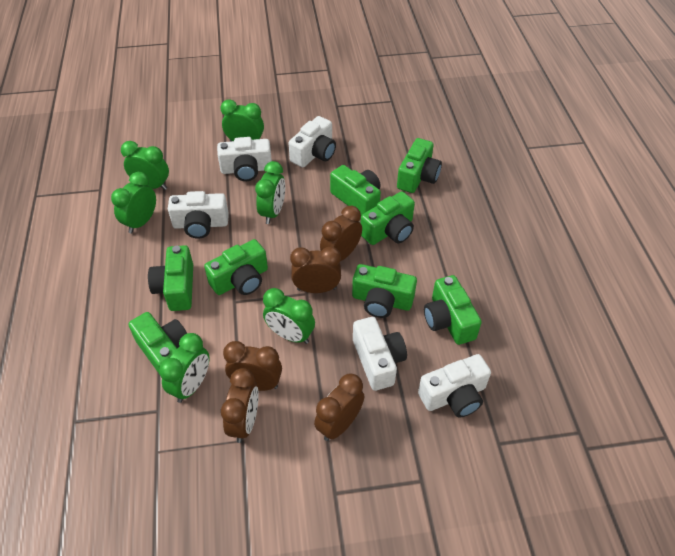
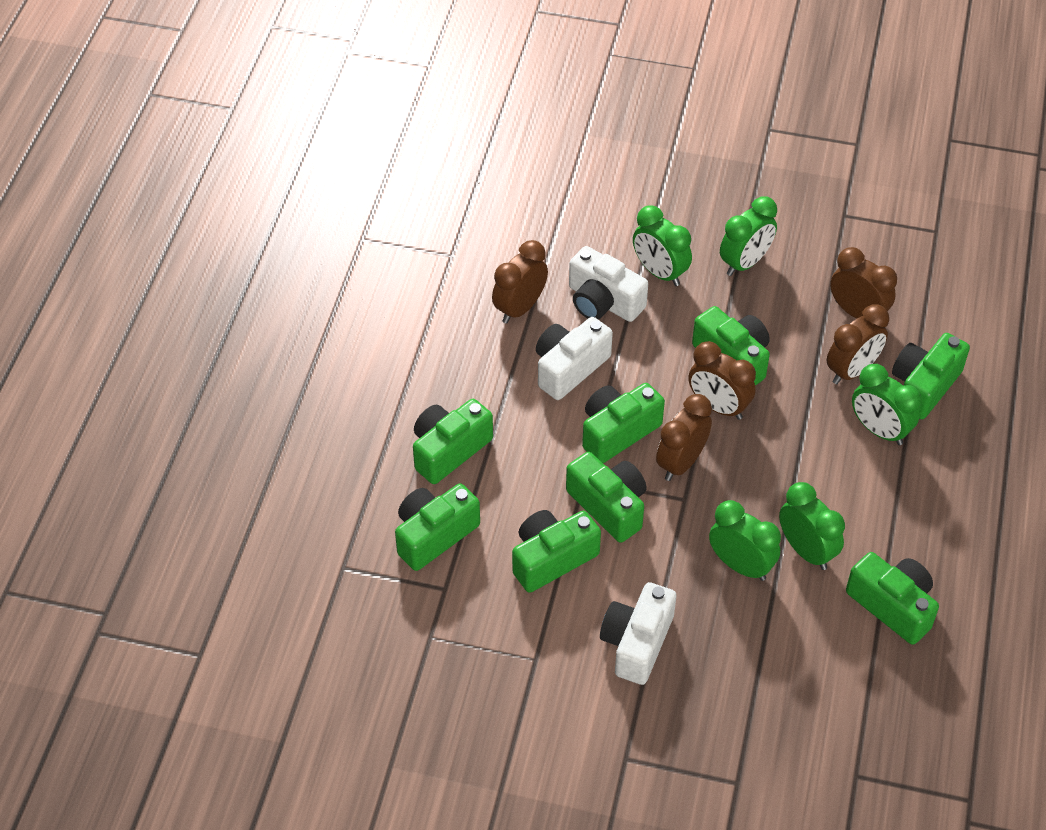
green clock: [111,172,156,233] [121,141,169,190] [159,333,209,403] [220,99,264,142] [255,161,285,224] [263,288,315,344] = 6 -> [633,205,692,286] [709,500,781,581] [720,196,777,276] [779,482,845,570] [852,364,922,445] = 5
white camera: [168,191,229,239] [217,137,272,181] [288,116,336,167] [353,317,407,391] [418,354,491,417] = 5 -> [536,317,613,400] [569,246,648,322] [600,582,676,685] = 3

